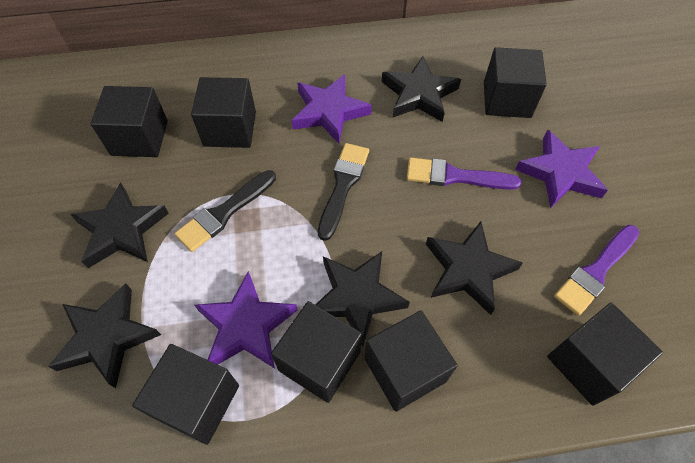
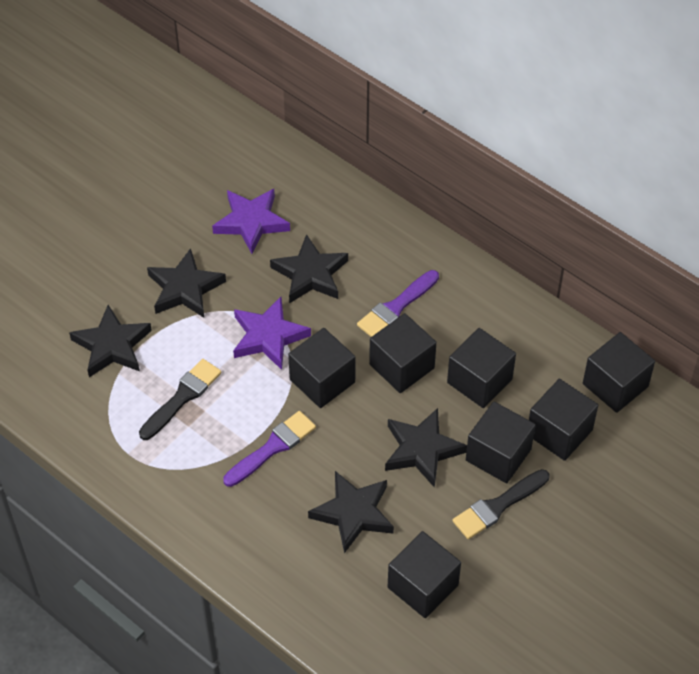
purple star: [195,271,298,369] [291,74,372,144] [515,130,608,208] = 3 -> [212,189,290,254] [233,297,311,370] = 2

